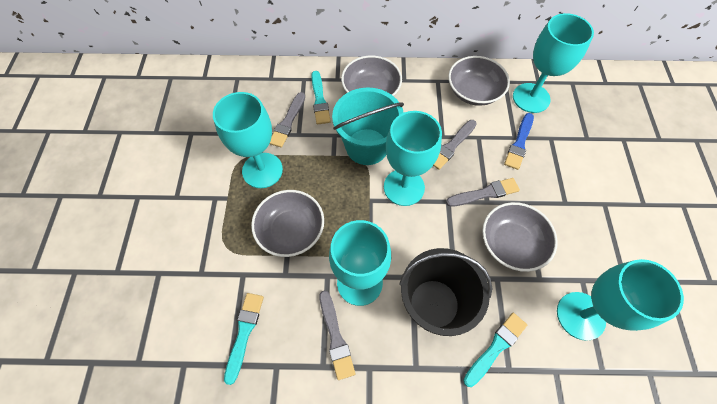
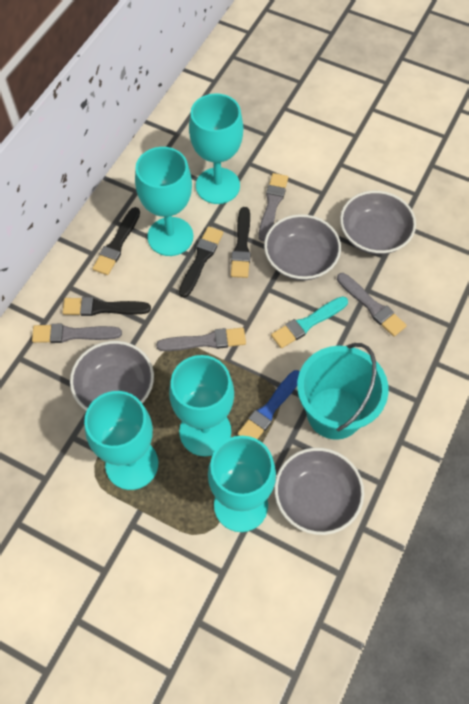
black brush: none = 0 -> [62,297,151,316] [92,207,140,275] [179,226,223,298] [231,207,251,278] = 4
black bucket: [399,248,492,336] = 1 -> none = 0
turquoise brush: [224,293,264,385] [311,71,331,124] [464,313,527,387] = 3 -> [271,296,348,348] = 1

